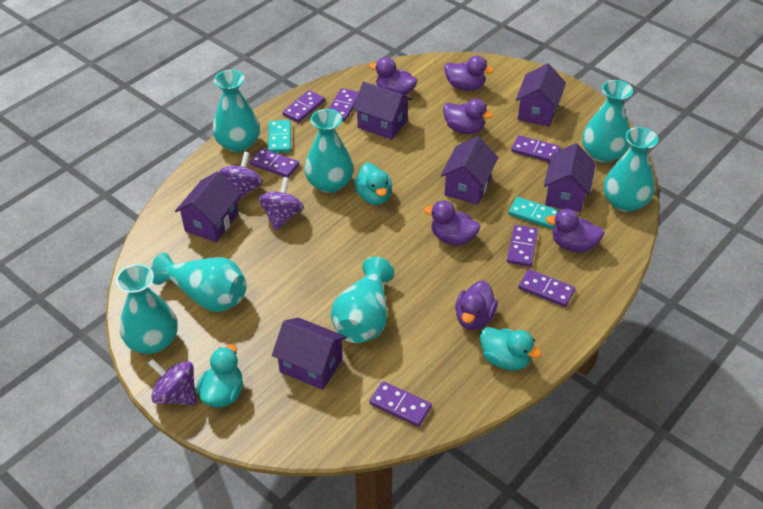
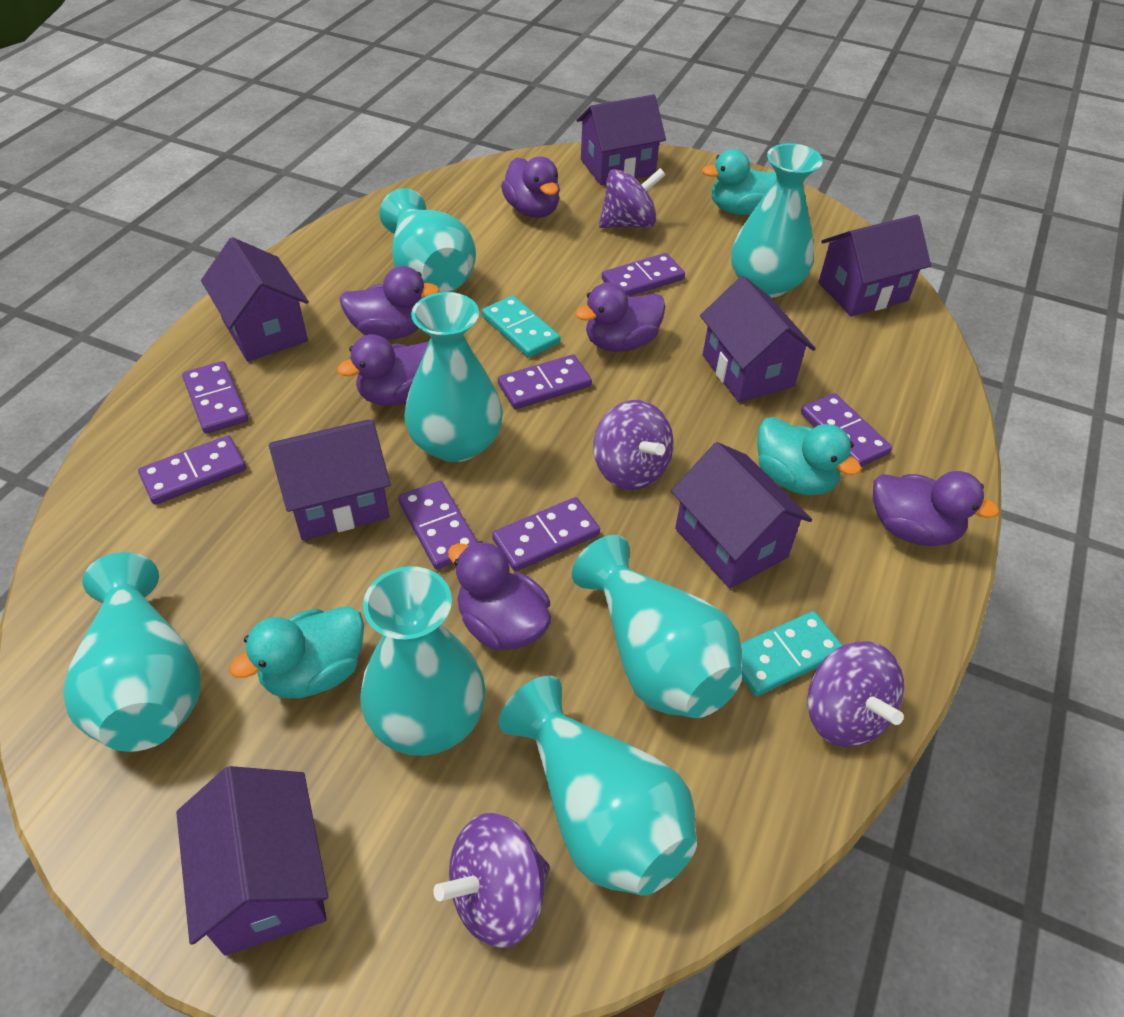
purple house: [175,171,241,242] [272,317,347,390] [353,82,412,140] [441,136,498,205] [516,63,566,127] [544,143,596,212] = 6 -> [176,766,328,956] [201,237,309,362] [269,420,390,540] [577,95,666,185] [671,442,812,589] [700,276,816,402] [818,215,931,316] = 7
purple spinning top: [148,359,197,406] [219,152,263,202] [258,177,304,231] = 3 -> [433,813,550,948] [593,400,674,490] [599,168,666,228] [807,642,904,747] = 4

